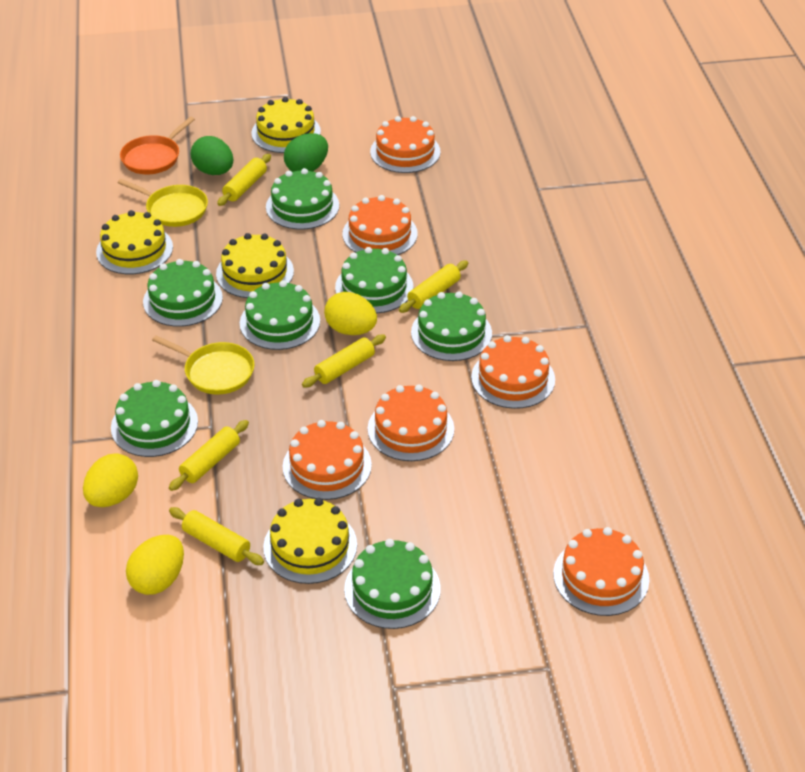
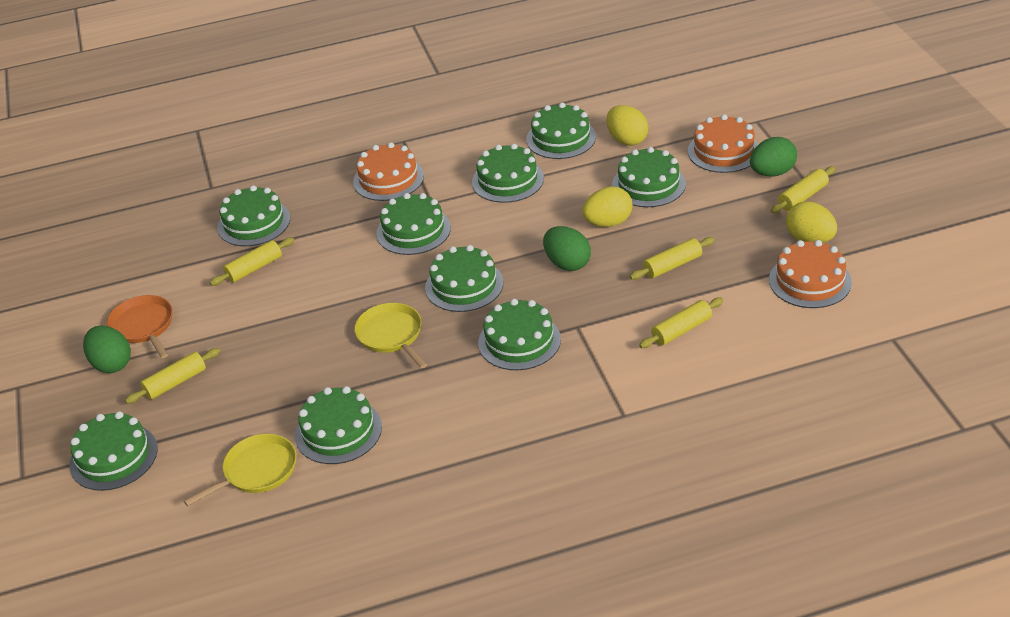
green cake: [111,380,198,457] [143,259,223,327] [240,280,320,350] [266,168,339,230] [335,247,413,314] [344,539,441,629] [411,291,492,361] = 7 -> [70,411,158,491] [217,185,290,246] [295,386,382,464] [376,193,451,255] [425,245,503,312] [472,144,544,203] [478,299,561,370] [526,103,596,159] [612,147,686,207] = 9
green egg: [191,136,233,175] [284,133,328,172] = 2 -> [83,325,131,373] [543,226,591,271] [750,137,797,177] = 3
orange cake: [283,420,372,500] [342,195,418,255] [368,385,454,461] [370,116,441,173] [471,335,555,409] [553,527,649,616] = 6 -> [353,142,424,201] [688,114,759,173] [769,240,852,308] = 3
yellow cake: [96,210,173,274] [216,233,294,298] [252,97,321,153] [263,498,357,584] = 4 -> none = 0

